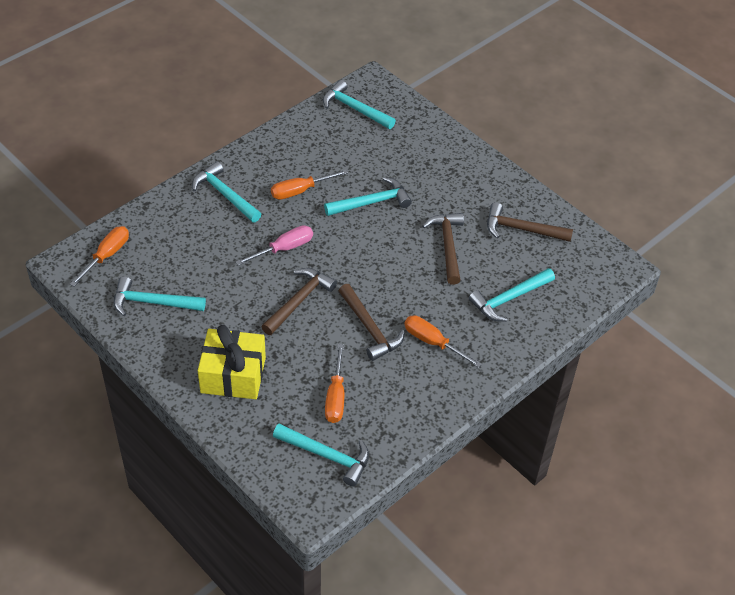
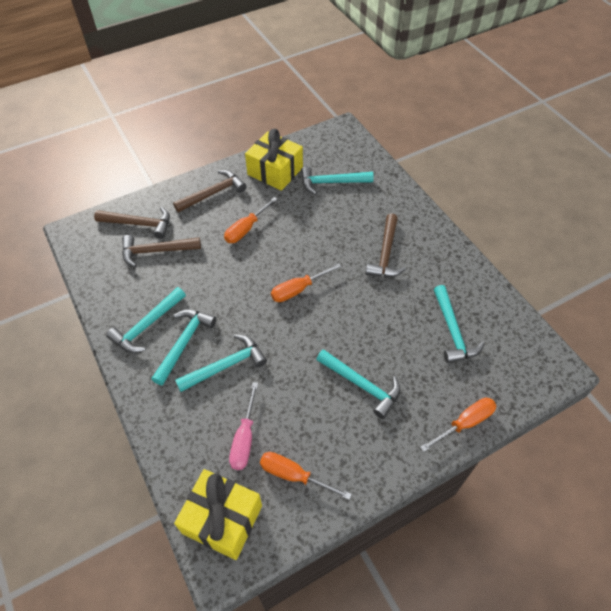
yellow gift: [198,325,266,399] = 1 -> [174,469,262,560] [245,129,303,191] = 2

